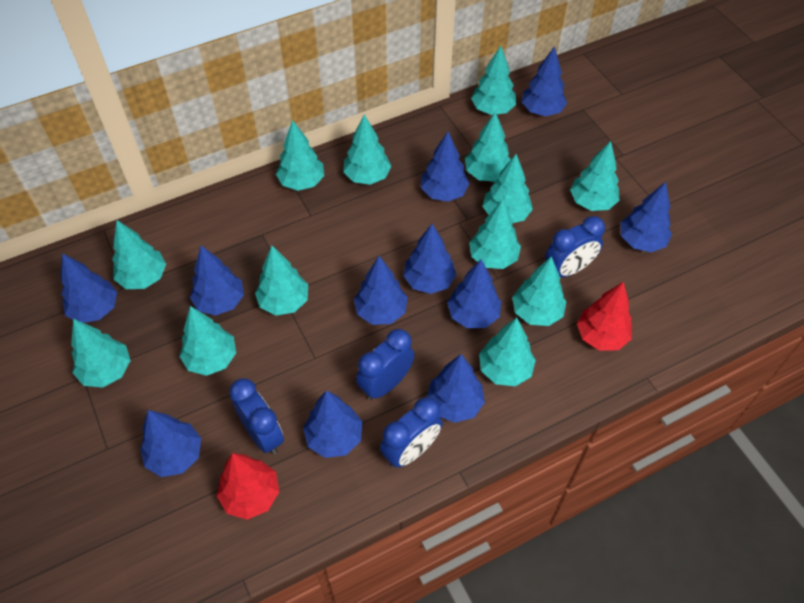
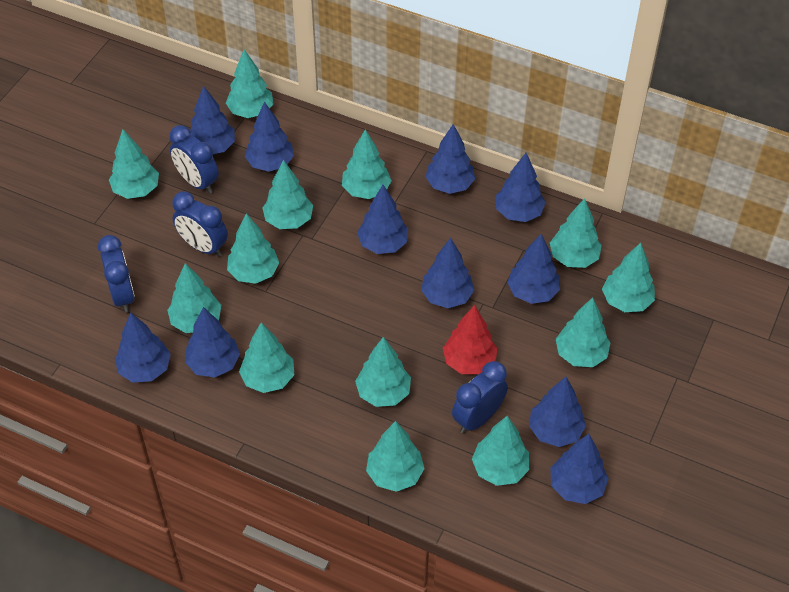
red tree: [217,453,279,520] [577,282,632,351] = 2 -> [443,305,498,374] = 1

